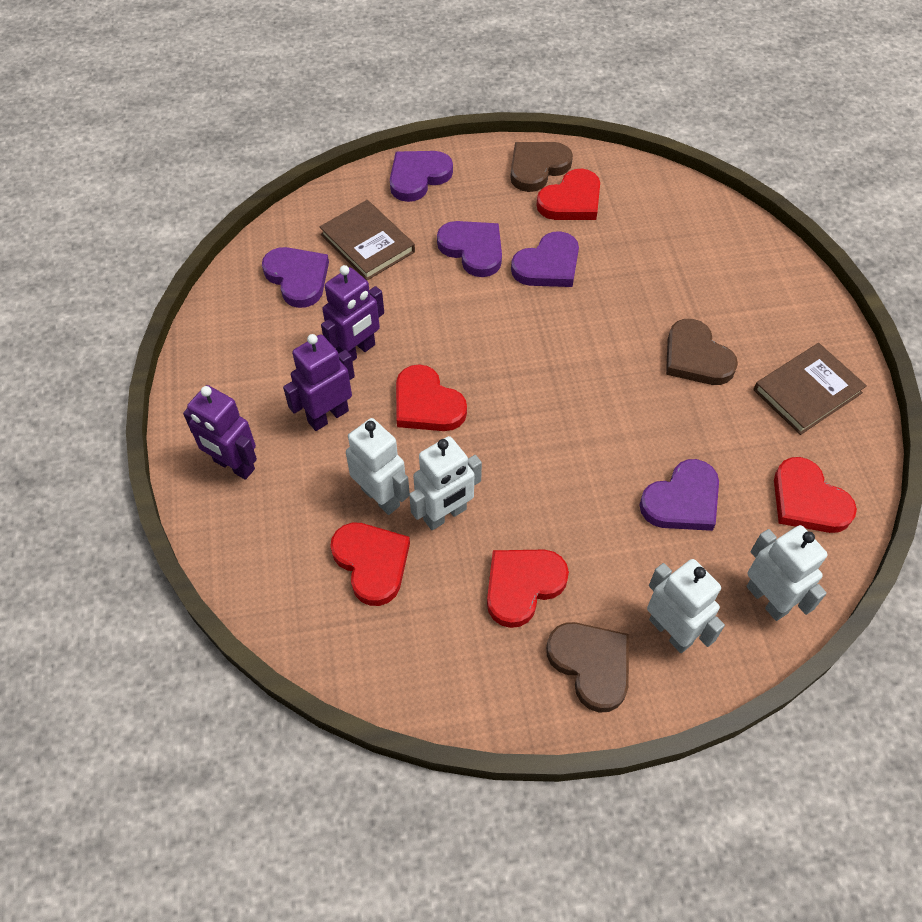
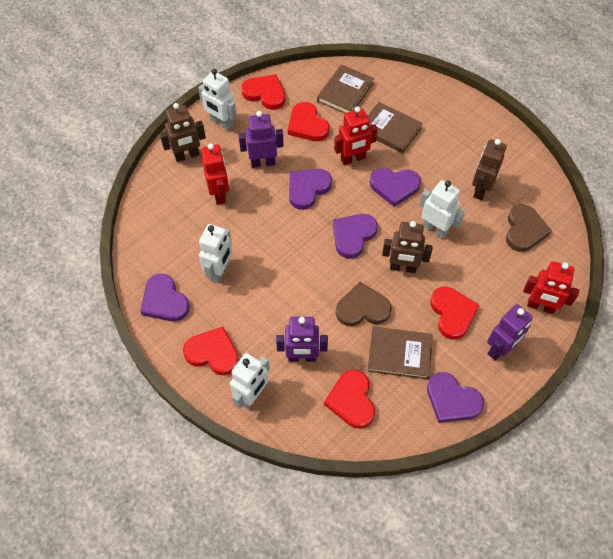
brown book: [320,200,415,280] [754,343,867,435] = 2 -> [317,64,374,114] [368,102,423,153] [368,327,433,380] = 3
brown heart: [510,142,573,192] [546,622,629,712] [666,319,738,385] = 3 -> [336,282,392,326] [506,204,552,252] = 2
brown robot: none = 0 -> [160,103,206,162] [382,221,433,273] [472,139,507,200] = 3
red robot: none = 0 -> [201,143,229,205] [334,106,378,165] [523,261,579,314] = 3

